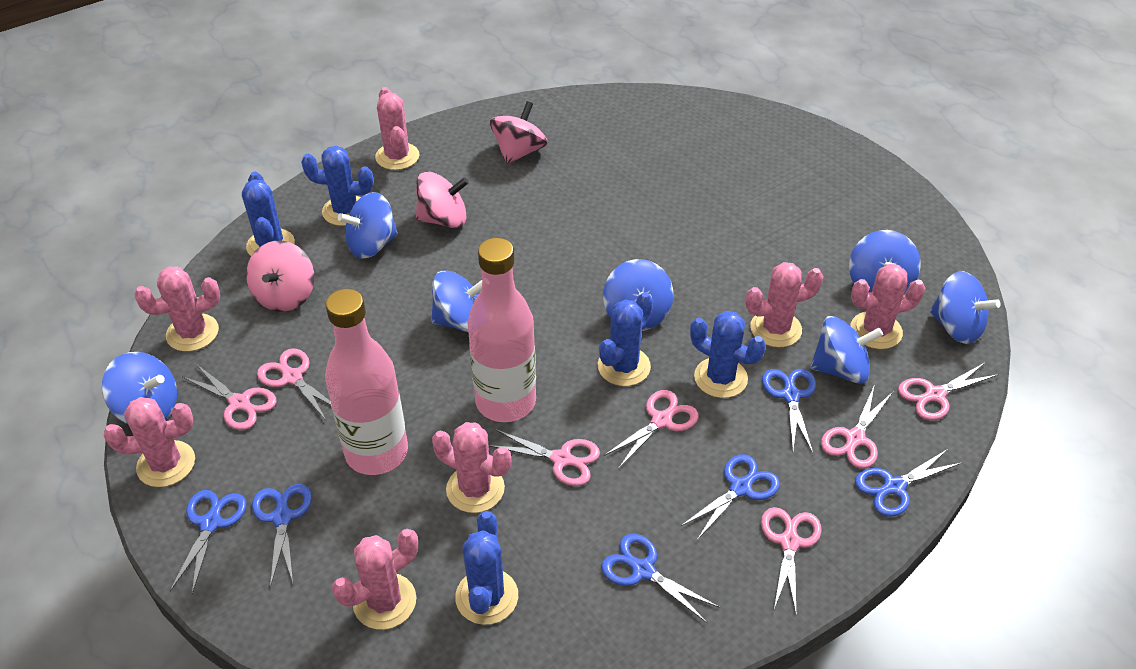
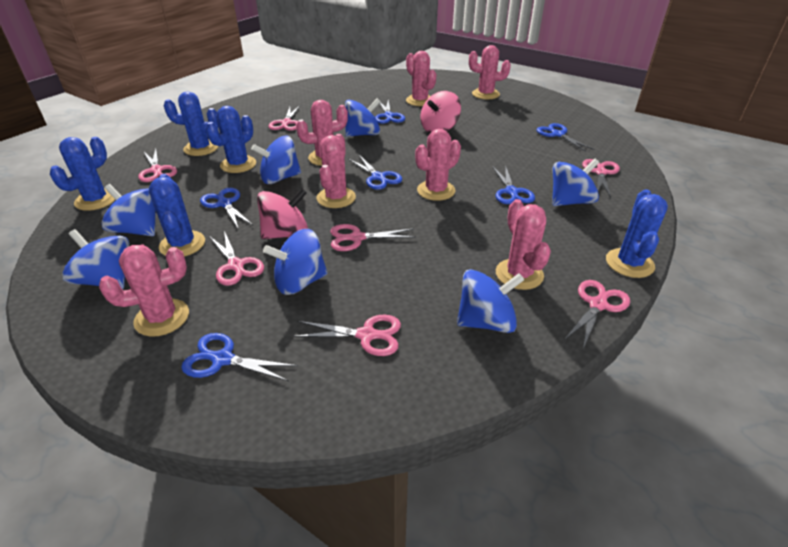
pink bottle: [325,289,408,475] [468,238,536,422] = 2 -> none = 0
pink spinning top: [246,241,314,312] [416,172,469,228] [490,101,548,165] = 3 -> [257,188,308,239] [421,91,461,133] = 2

